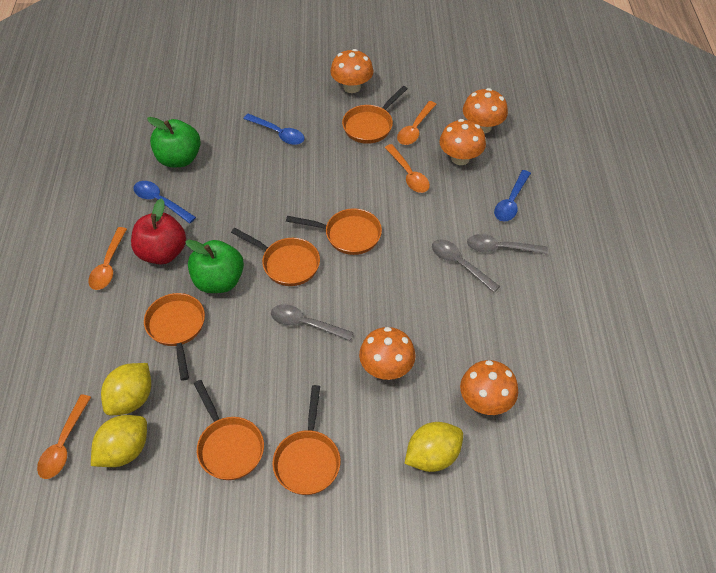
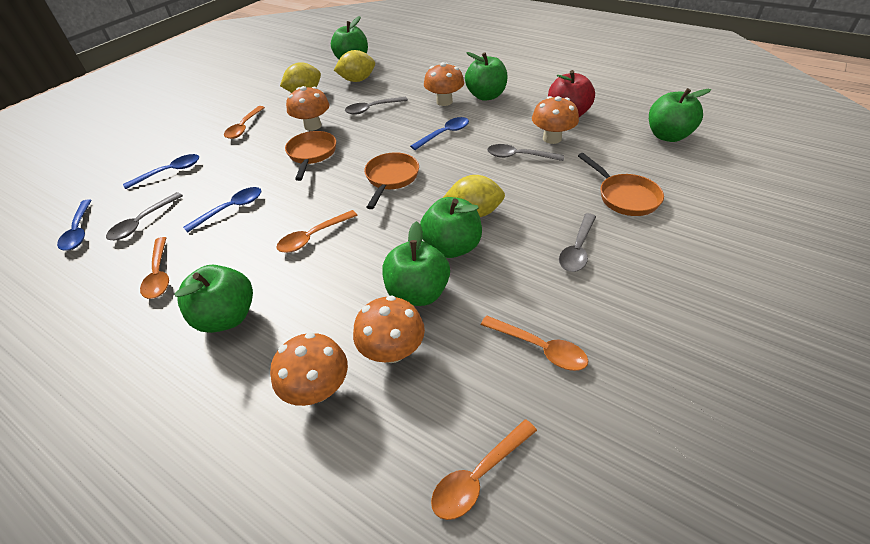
blue spoon: [133,181,196,224] [243,114,304,145] [494,170,531,222] = 3 -> [57,200,92,251] [123,154,199,189] [183,187,262,233] [410,117,469,150] = 4
green apple: [147,117,201,167] [185,240,244,293] = 2 -> [174,265,253,333] [331,16,368,59] [382,221,450,306] [420,197,482,258] [465,52,507,101] [649,88,711,142] = 6
grey spoon: [271,304,354,341] [432,239,500,293] [467,234,548,254] = 3 -> [106,192,183,240] [345,97,408,115] [487,144,564,161] [559,213,596,272] = 4
orange pan: [144,293,205,381] [194,380,264,480] [231,228,320,286] [272,385,341,495] [286,208,382,255] [342,86,408,144] = 6 -> [285,131,336,181] [364,152,419,209] [578,153,664,216] = 3
orange spoon: [37,394,91,479] [88,227,127,290] [385,144,430,193] [397,101,436,145] = 4 -> [140,237,169,299] [224,106,265,139] [276,210,358,253] [431,419,537,520] [481,316,588,371] = 5

